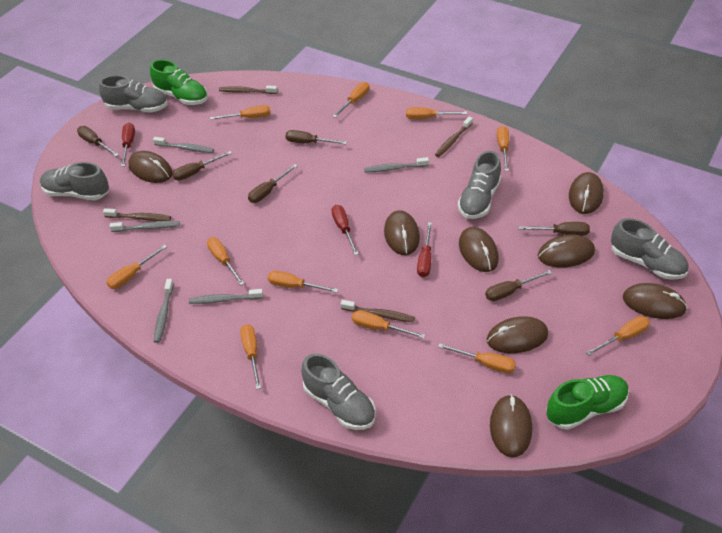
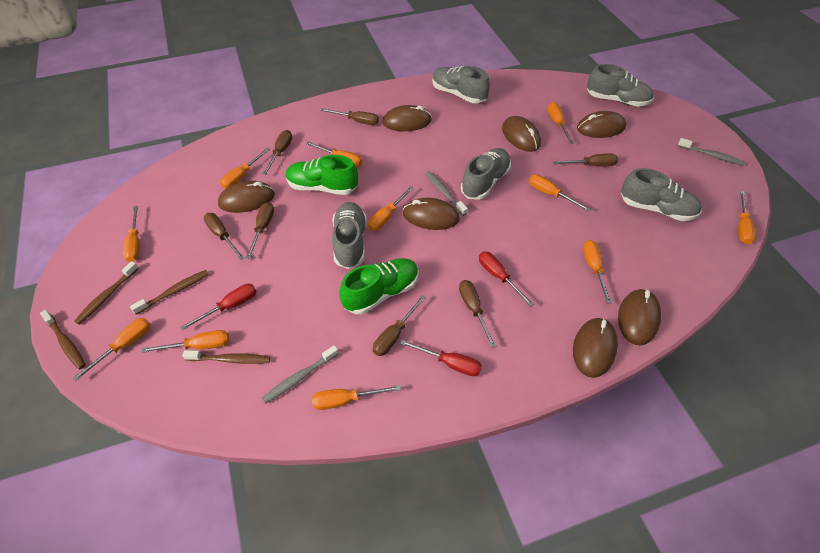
brown mouse: [128,151,172,183] [384,210,420,255] [459,227,499,272] [487,316,548,353] [490,394,532,458] [538,234,595,267] [569,172,604,214] [623,283,687,319] = 8 -> [218,181,275,213] [382,105,432,131] [403,198,460,230] [502,116,541,152] [573,318,618,378] [577,111,626,138] [618,289,661,345] = 7
brown screwdriver: [77,126,119,156] [172,151,232,180] [248,164,298,203] [285,130,347,144] [485,270,552,301] [519,222,590,236] = 6 -> [203,213,244,260] [246,202,274,259] [263,130,292,175] [321,108,379,125] [373,295,426,356] [459,280,497,348] [553,153,618,166] = 7
grey toothbrush: [109,221,180,232] [153,137,214,153] [154,279,174,343] [189,289,263,304] [364,157,429,172] = 5 -> [262,345,339,404] [425,171,468,216] [678,138,745,166] = 3

